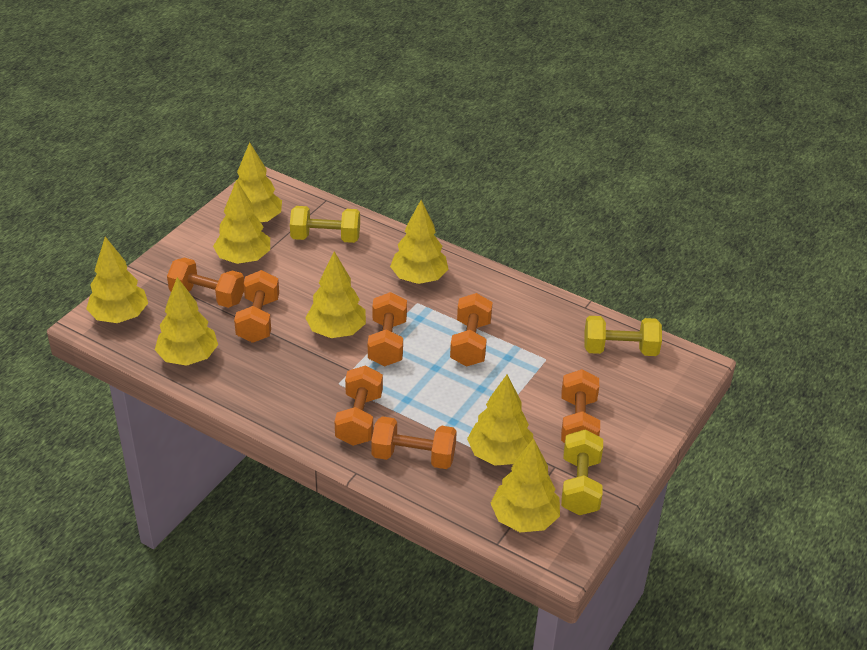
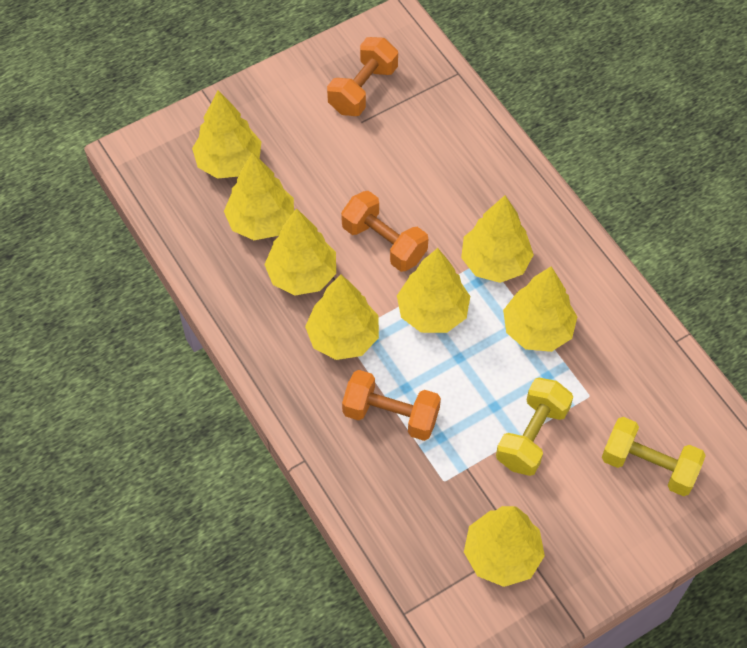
orange dumbbell: [167,258,244,308] [234,270,279,343] [335,365,383,446] [368,292,407,366] [371,416,457,469] [450,293,493,367] [561,369,600,443] = 7 -> [327,37,398,116] [341,191,428,272] [342,370,441,441] = 3
yellow dumbbell: [290,206,360,243] [561,429,603,515] [584,316,662,356] = 3 -> [496,378,573,476] [602,417,706,496] = 2

